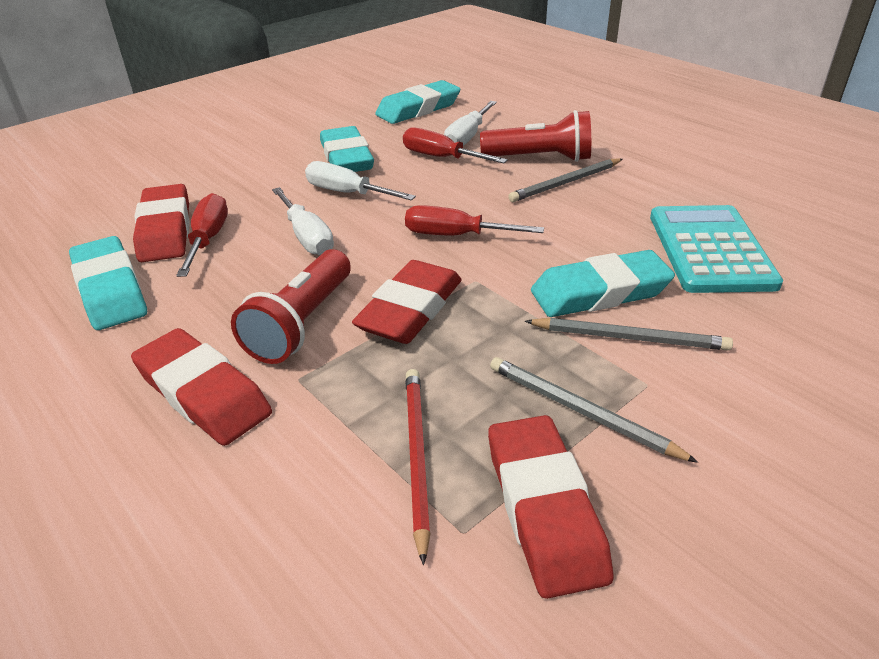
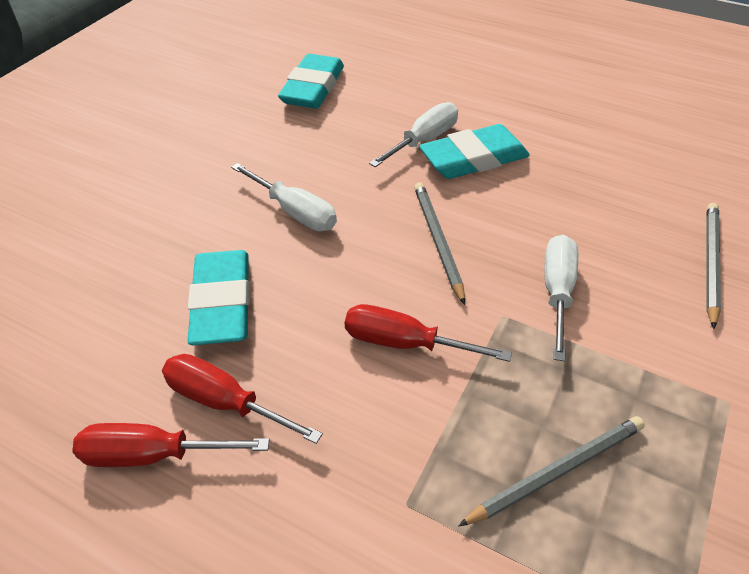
red eraser: [131,328,272,446] [133,184,190,262] [352,260,462,344] [488,415,614,599] = 4 -> none = 0
red flashlight: [231,249,351,364] [480,110,591,162] = 2 -> none = 0
red pencil: [405,369,431,565] = 1 -> none = 0
turquoise calculator: [650,205,783,293] = 1 -> none = 0
turquoise eraser: [69,236,147,330] [320,126,374,172] [375,80,461,124] [531,250,675,317] = 4 -> [187,250,250,345] [278,54,344,109] [419,124,530,179] = 3

